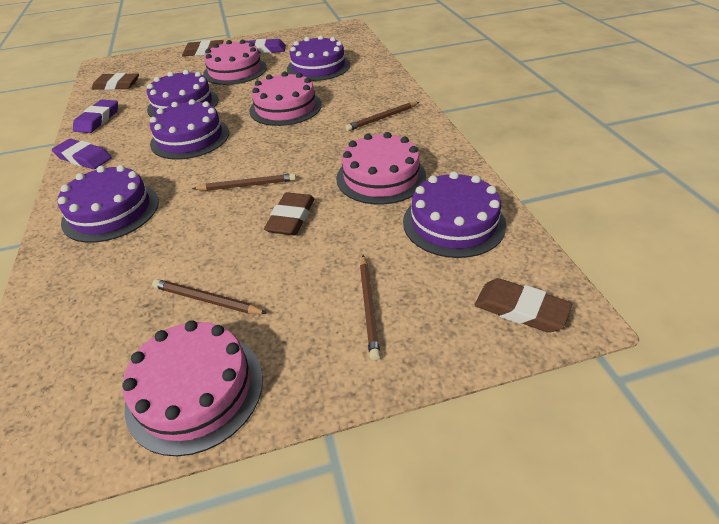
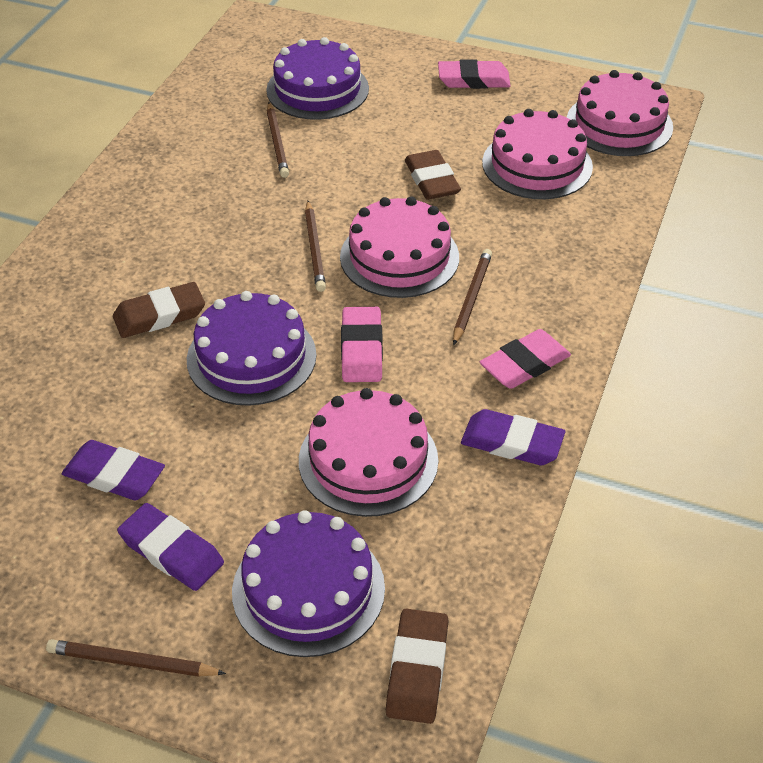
brown eraser: [91,73,139,90] [182,40,224,56] [264,192,315,236] [475,278,572,333] = 4 -> [113,282,205,338] [386,609,449,724] [405,150,461,200] = 3
pink eraser: none = 0 -> [341,307,383,382] [438,59,511,89] [480,329,571,389] = 3
purple cake: [57,165,159,243] [147,70,219,117] [150,99,229,160] [287,35,350,81] [403,171,506,258] = 5 -> [187,291,317,406] [232,510,385,657] [266,37,369,120] = 3

